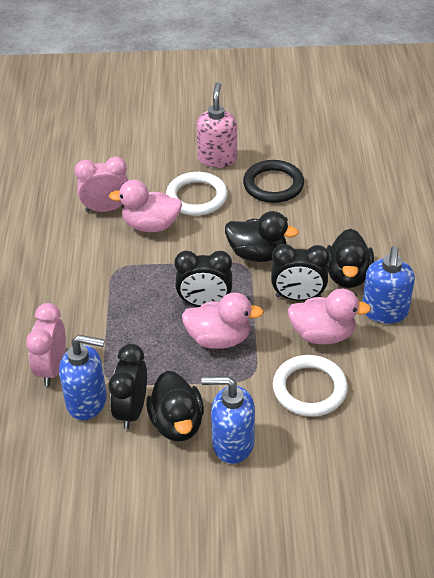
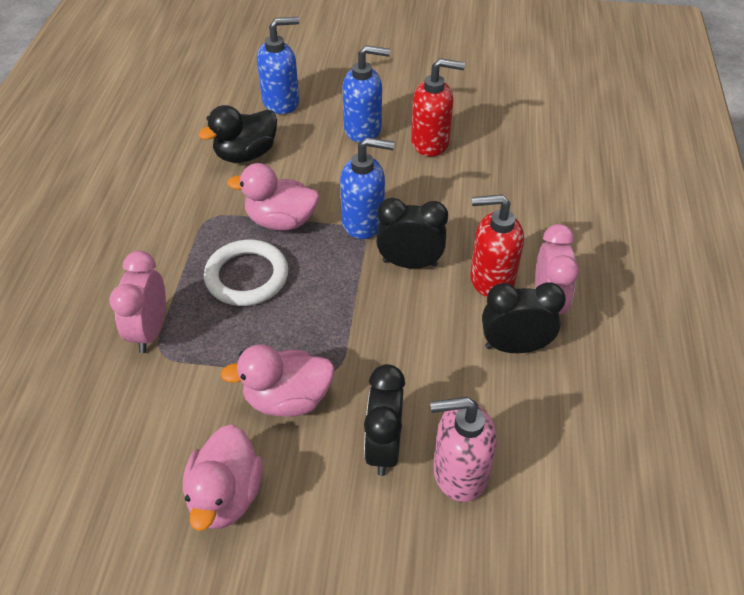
black duck: [146,371,204,441] [225,211,299,262] [326,229,374,288] = 3 -> [198,105,277,163] = 1
black ring: [243,160,304,203] = 1 -> none = 0
red soap dispenser: none = 0 -> [411,58,465,157] [470,195,524,297] = 2
white ring: [166,172,228,216] [273,355,348,417] = 2 -> [204,240,289,306] = 1

